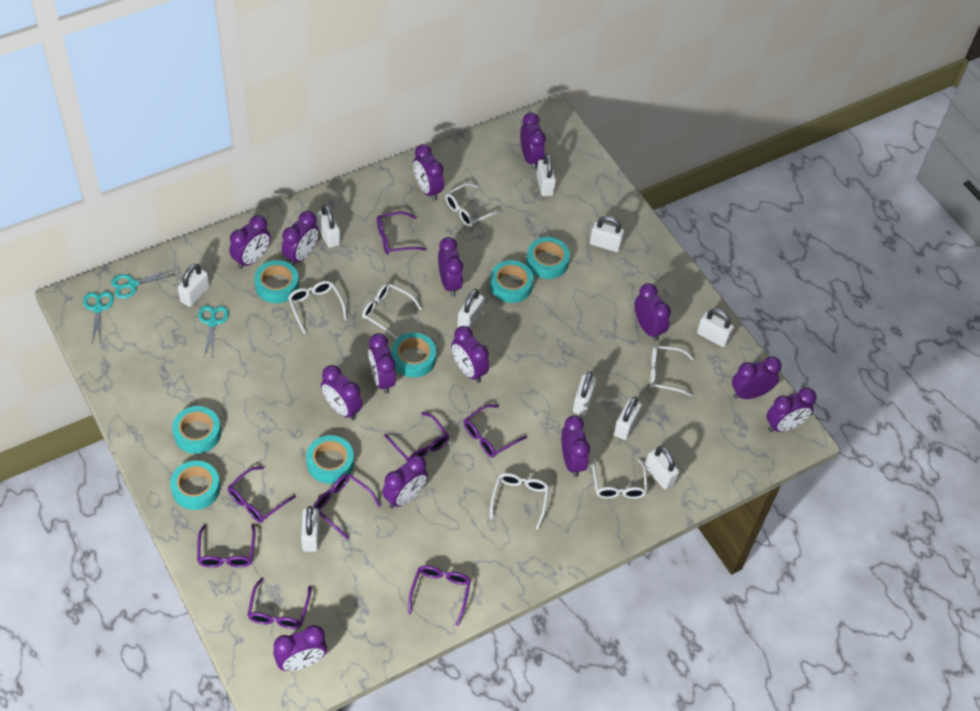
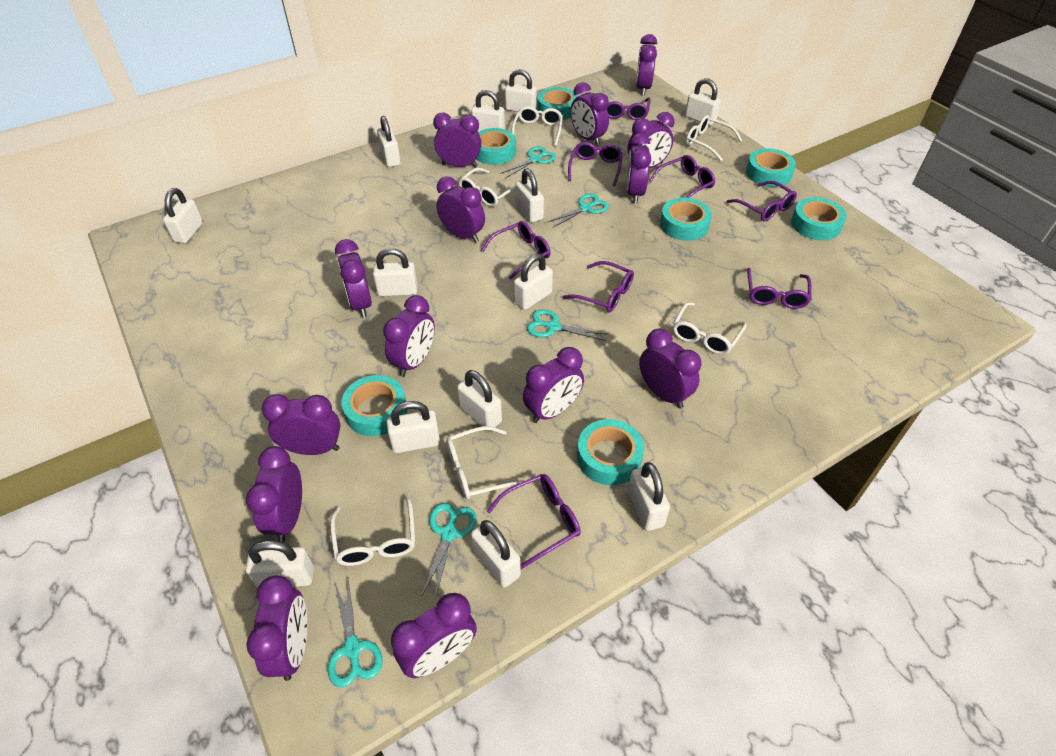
turquoise scissors: [83,291,114,343] [111,269,176,299] [198,305,229,357] = 3 -> [328,580,382,688] [422,503,477,599] [500,146,556,178] [527,309,607,341] [548,193,609,228] = 5
white padlock: [178,264,210,307] [301,506,320,552] [317,205,341,248] [457,288,484,329] [536,154,556,196] [573,372,597,416] [590,216,624,252] [614,397,642,440] [645,446,679,490] [697,308,734,347] = 10 -> [163,188,203,244] [246,541,314,588] [373,248,417,297] [377,116,401,167] [387,401,440,453] [457,370,502,431] [471,90,505,132] [471,520,521,588] [505,69,537,112] [514,254,553,310] [515,168,544,222] [628,462,670,531] [685,78,721,125] = 13

